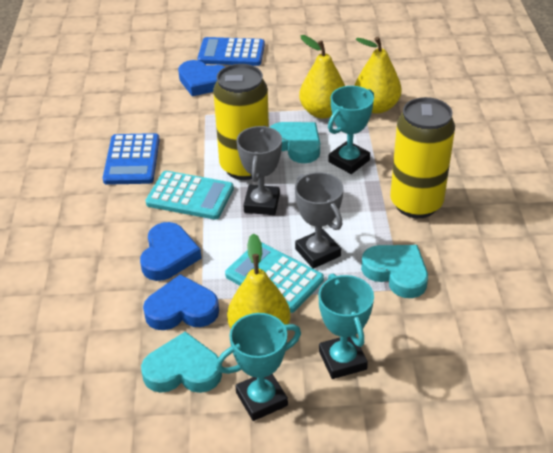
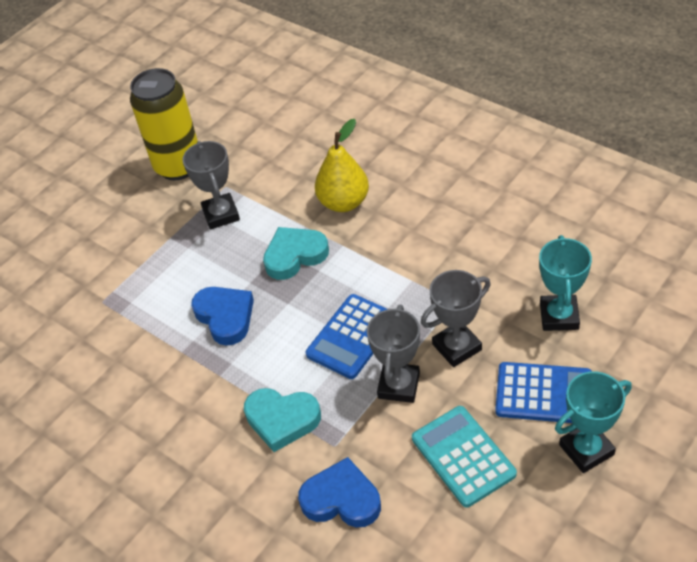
blue heart: [140,222,202,281] [143,274,219,330] [178,60,225,96] = 3 -> [191,287,254,345] [298,457,381,528] = 2
grey trophy: [237,126,282,215] [295,172,344,269] = 2 -> [183,141,240,230] [367,305,420,403] [421,270,491,367] = 3
turquoise calculator: [145,171,234,220] [225,242,324,313] = 2 -> [412,406,517,507] = 1
turquoise heart: [141,332,222,393] [270,122,320,163] [361,245,428,298] = 3 -> [244,388,321,452] [263,227,329,280] = 2
turquoise trophy: [216,313,301,421] [318,274,374,379] [328,86,374,174] = 3 -> [539,235,592,331] [555,371,632,473] = 2
yellow can: [213,64,269,180] [390,97,455,218] = 2 -> [130,68,198,180] = 1
yellow pear: [227,233,290,328] [299,35,345,119] [354,37,402,114] = 3 -> [315,119,369,212] = 1

